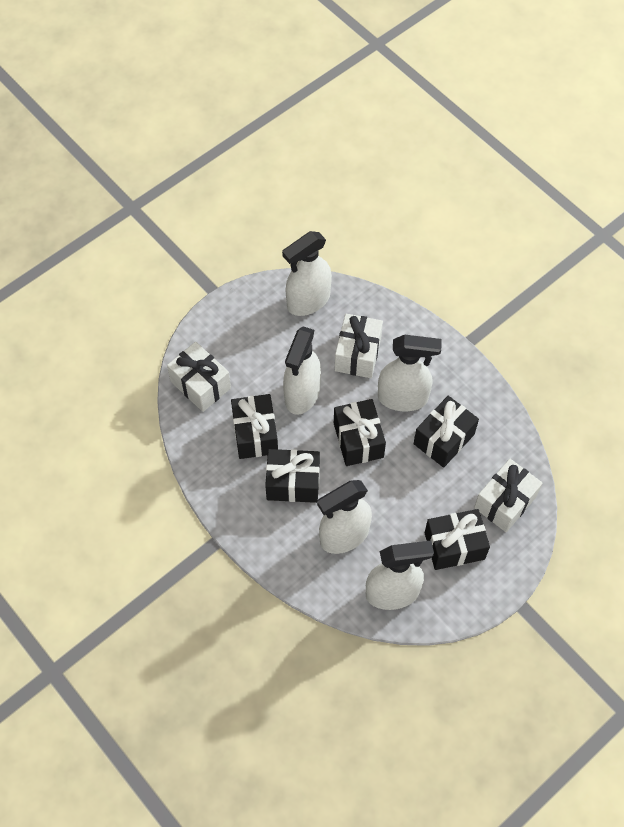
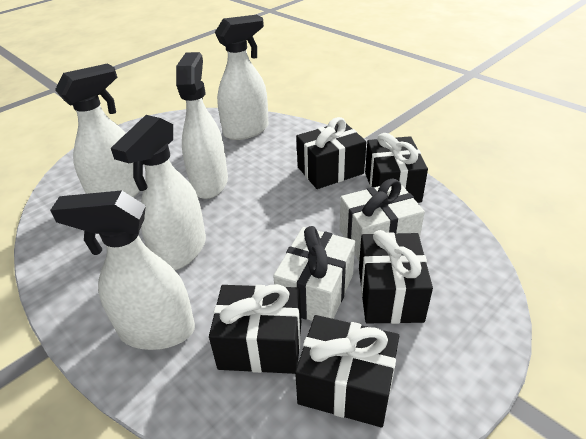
white gift: [167,342,231,412] [335,314,383,378] [474,459,543,532] = 3 -> [273,226,355,321] [340,179,425,260] = 2

